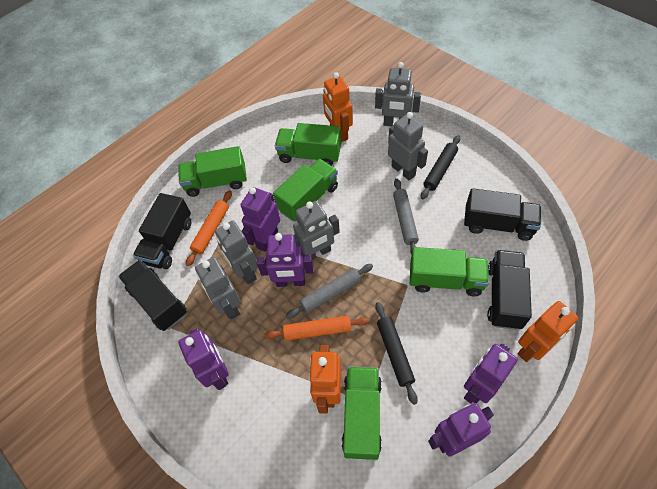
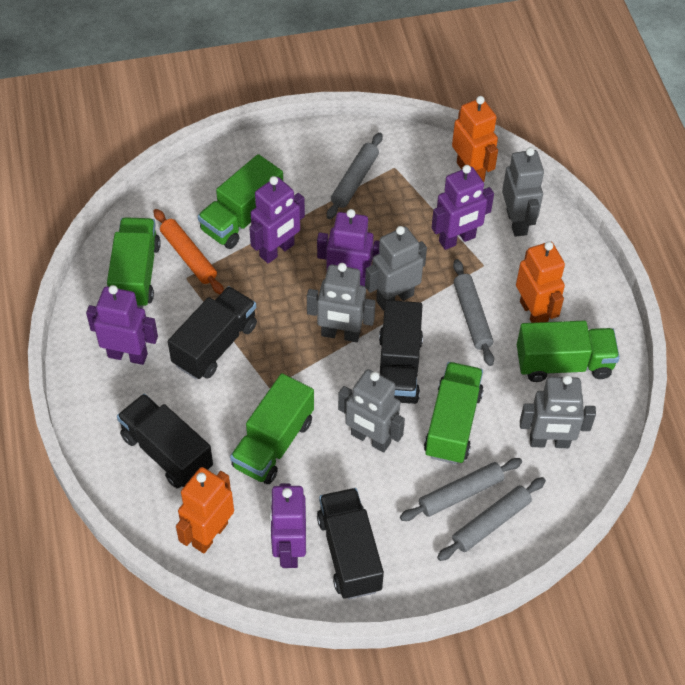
black rolling pin: [375,302,418,405] [421,135,460,199] = 2 -> none = 0
grey rolling pin: [286,264,373,318] [393,179,419,255] = 2 -> [327,133,383,219] [400,458,522,521] [437,477,546,561] [453,259,494,366] = 4
orange rolling pin: [186,190,232,266] [265,316,369,341] = 2 -> [153,209,224,294] = 1

